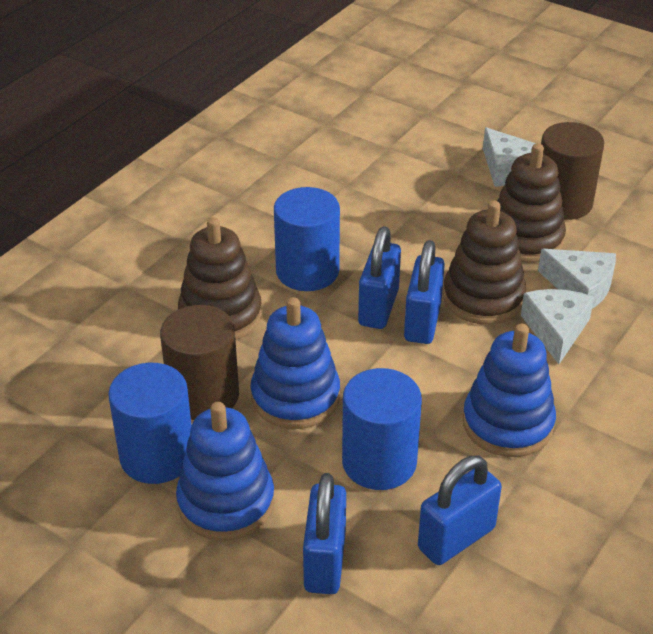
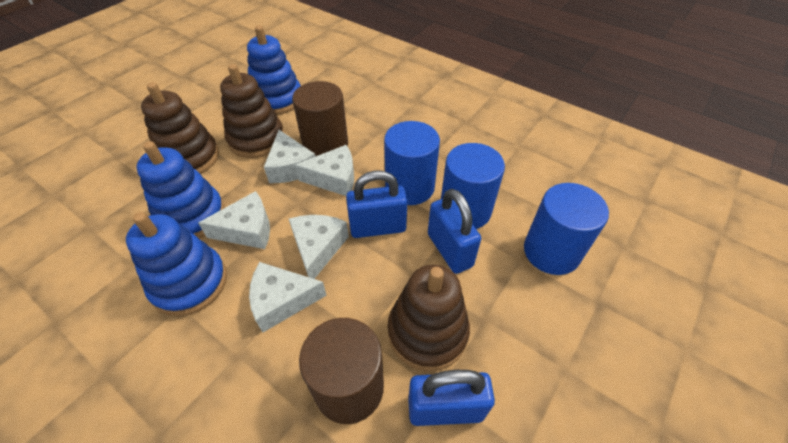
blue padlock: [303,473,346,594] [358,226,401,329] [404,240,445,344] [418,456,502,565] = 4 -> [346,170,407,238] [408,370,495,426] [428,189,481,274] = 3
white cheese: [483,127,536,187] [521,289,594,364] [538,249,616,309] = 3 -> [198,191,270,249] [249,262,327,332] [264,130,316,183] [289,215,349,279] [295,145,354,196] = 5

